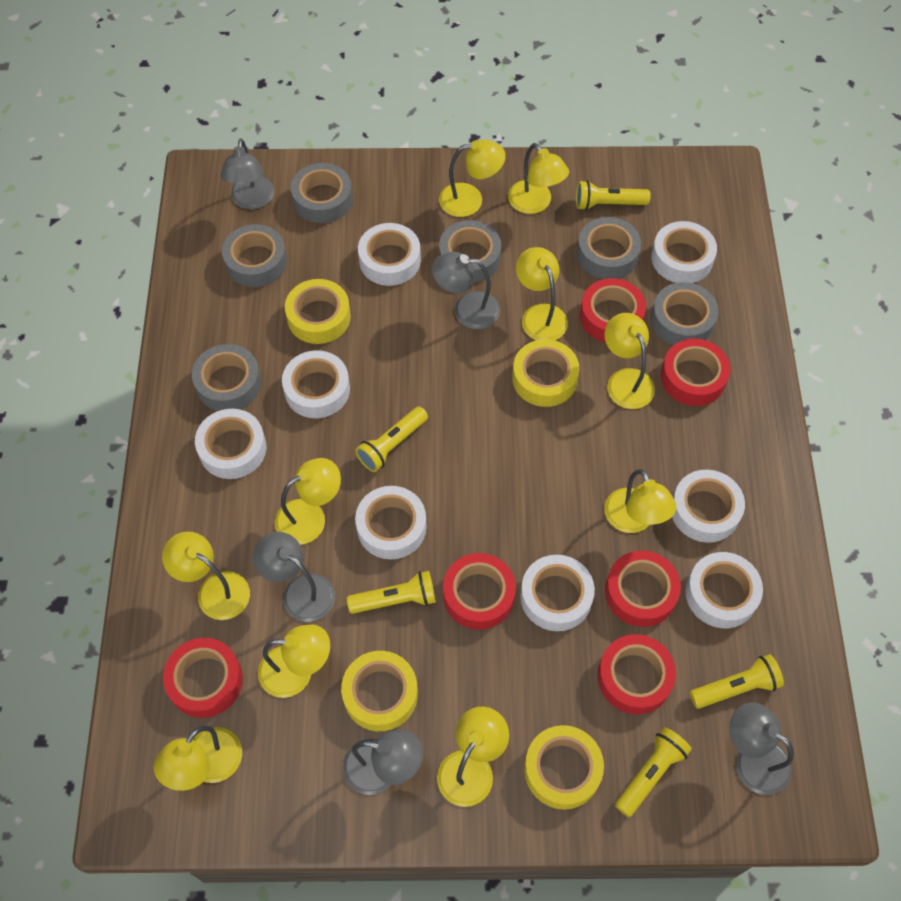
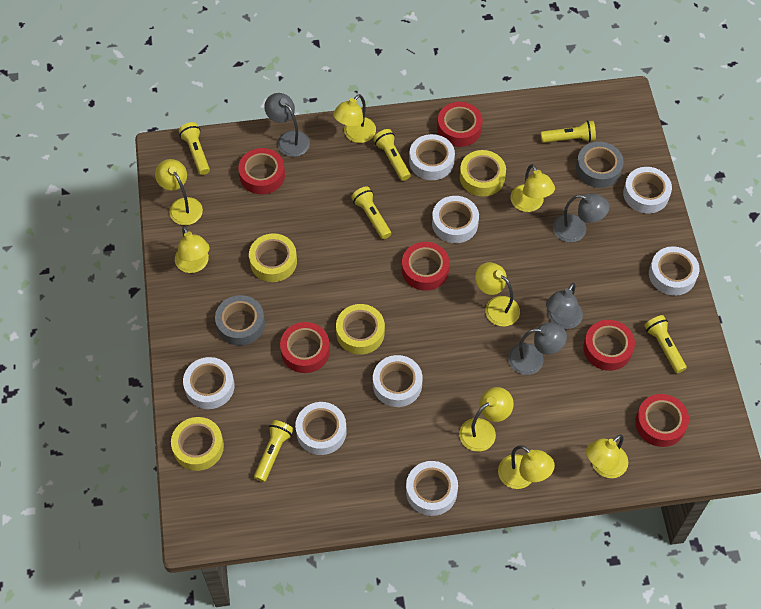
grey lamp: [221,139,274,209] [253,532,335,622] [343,730,423,795] [432,252,500,329] [729,702,794,795] = 5 -> [264,93,310,157] [508,322,567,375] [546,283,583,329] [553,194,610,243] = 4
grey tape: [192,344,261,411] [222,224,287,287] [291,163,353,223] [439,220,501,283] [577,217,641,279] [651,282,719,345] = 6 -> [215,295,265,346] [576,142,624,188] = 2
yellow flashlight: [347,571,436,614] [355,407,428,472] [576,180,651,211] [615,727,692,817] [690,654,784,709] = 5 -> [179,122,210,175] [254,420,294,482] [351,186,391,239] [373,129,410,181] [541,120,596,143] [644,315,687,373] = 6
yellow lamp: [154,726,242,791] [162,531,250,620] [258,624,330,698] [275,458,341,545] [437,707,509,807] [439,140,506,217] [508,143,569,214] [516,247,568,340] [604,469,677,533] [605,313,655,409] = 10 -> [155,159,203,225] [175,226,210,273] [333,94,376,143] [459,387,514,452] [475,262,520,326] [498,445,555,489] [511,164,555,212] [586,435,628,478] = 8

